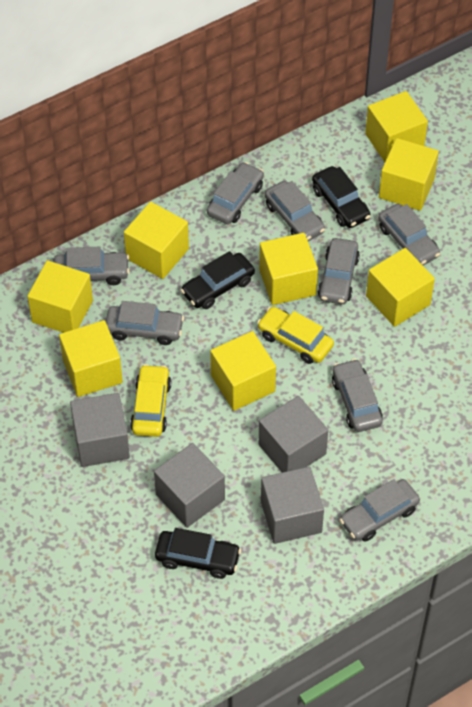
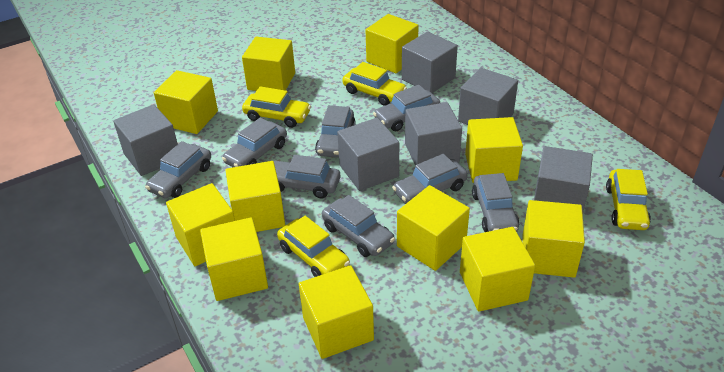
black car: [155,528,241,579] [181,251,255,309] [312,166,371,228] = 3 -> none = 0
grey cube: [70,393,130,467] [154,443,225,528] [259,396,328,472] [261,466,324,544] = 4 -> [113,104,178,176] [337,118,399,191] [402,31,458,93] [405,102,462,165] [458,68,518,125] [534,146,593,213] = 6
yellow car: [130,364,171,437] [257,307,334,364] = 2 -> [242,86,311,128] [277,216,350,277] [342,62,407,106] [606,169,651,230] = 4
yellow cube: [27,260,93,333] [59,320,123,397] [124,202,189,279] [210,331,276,411] [259,233,318,305] [365,91,428,162] [366,248,435,327] [379,138,439,211] = 8 -> [154,70,218,134] [166,183,235,266] [200,217,268,301] [225,161,285,232] [242,37,295,91] [299,265,374,359] [366,14,419,73] [397,185,470,271] [460,227,535,312] [465,117,523,183] [522,200,585,278] = 11

